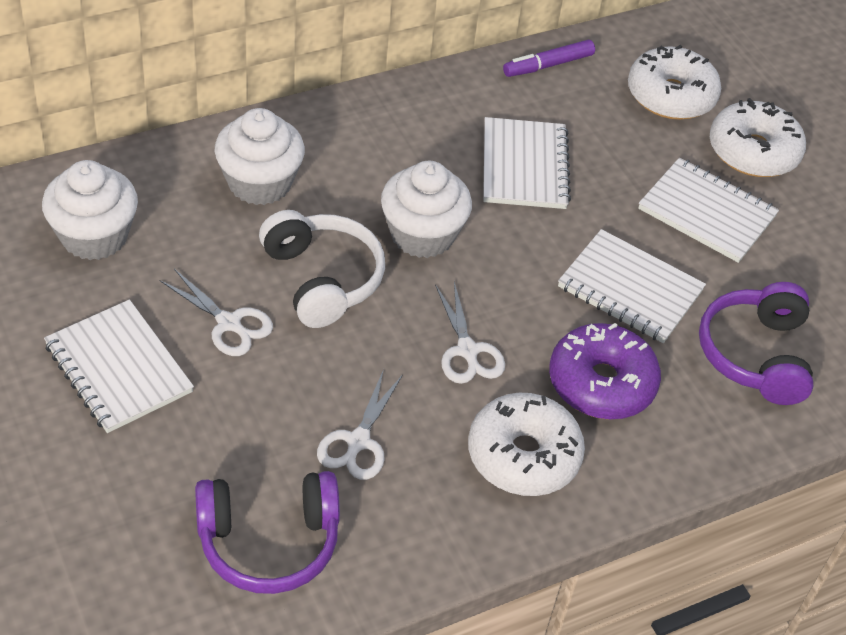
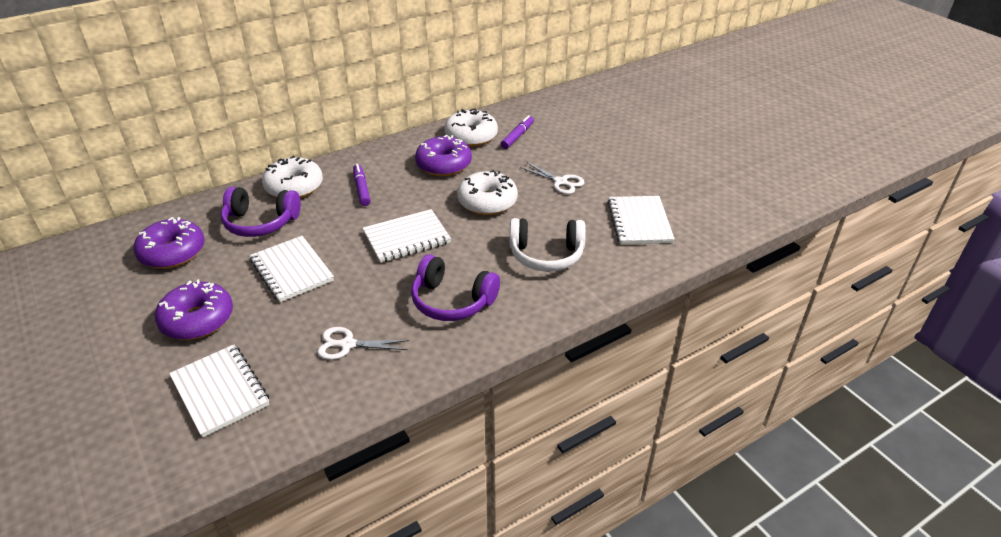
purple donut: [549,323,661,419] = 1 -> [134,217,205,269] [155,279,233,340] [415,134,472,176] = 3
purple marker: [503,40,595,77] = 1 -> [353,164,371,206] [501,115,534,149] = 2
white cupcake: [42,160,138,260] [215,108,305,205] [381,161,472,258] = 3 -> none = 0
white scissors: [160,269,273,356] [317,369,403,480] [435,282,505,384] = 3 -> [317,327,409,360] [520,162,585,194] = 2

